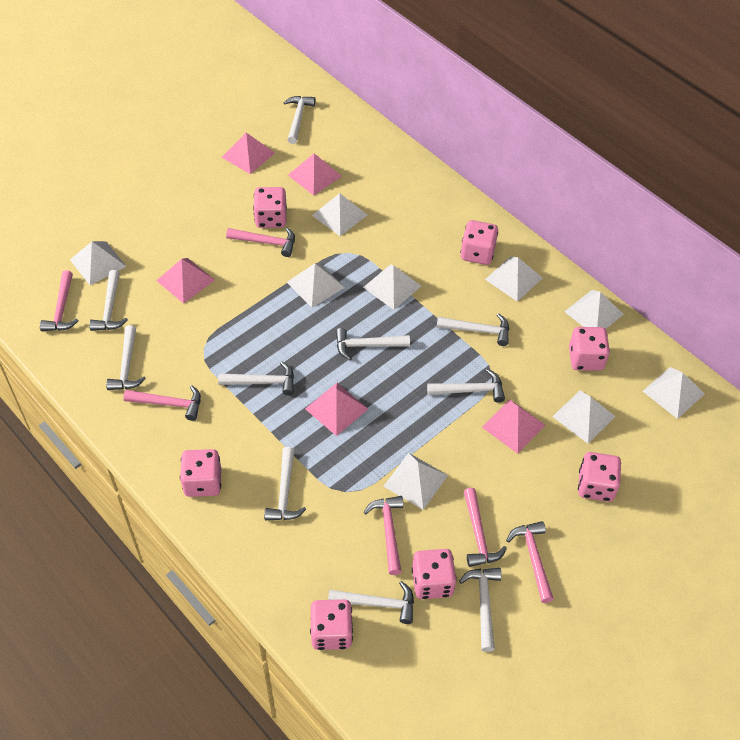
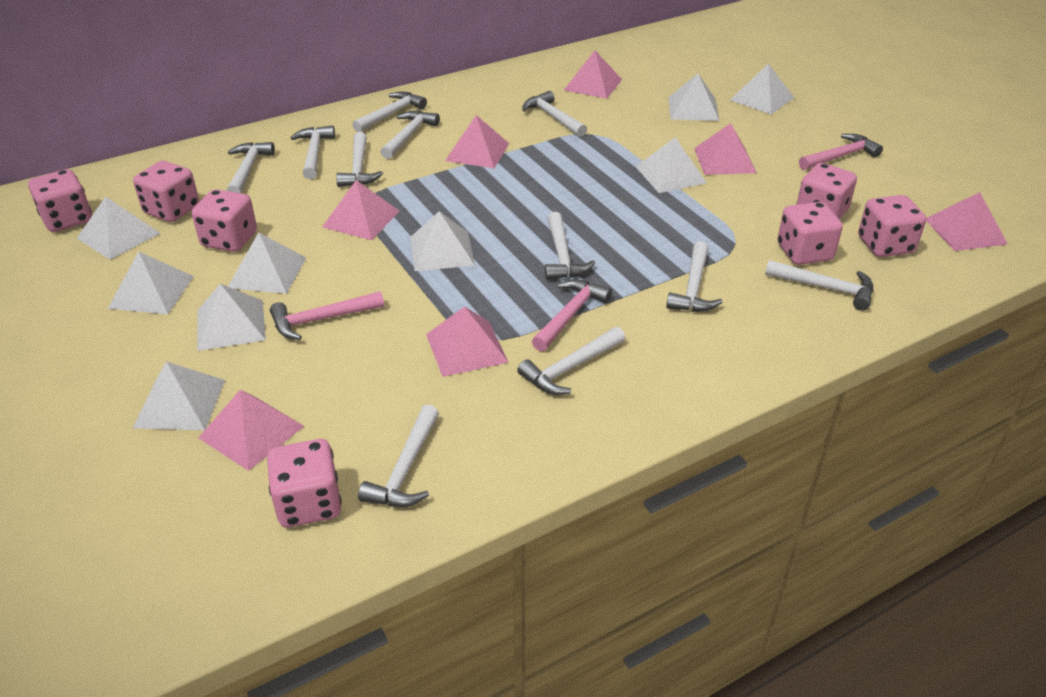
pink hammer: [40,270,79,331] [123,385,201,421] [226,227,295,257] [364,496,404,575] [463,488,507,567] [506,521,554,603] = 6 -> [270,291,384,340] [532,279,612,352] [799,134,883,170] = 3
pink pyramid: [156,258,215,303] [222,133,275,174] [288,153,342,195] [305,383,368,436] [482,399,545,454] = 5 -> [199,390,304,471] [322,180,400,240] [426,307,509,377] [445,115,509,168] [564,50,622,99] [694,123,756,175] [926,192,1008,251] = 7
white hammer: [89,270,128,331] [106,325,146,390] [218,361,294,395] [264,447,306,520] [283,96,315,144] [328,581,414,624] [336,328,410,360] [427,369,505,403] [436,313,509,346] [459,568,501,652] = 10 -> [227,142,275,193] [291,125,335,179] [336,132,383,187] [352,91,427,132] [358,405,439,507] [380,111,440,159] [517,327,625,395] [522,91,587,137] [545,212,595,280] [666,241,723,312] [765,260,873,311] = 11

